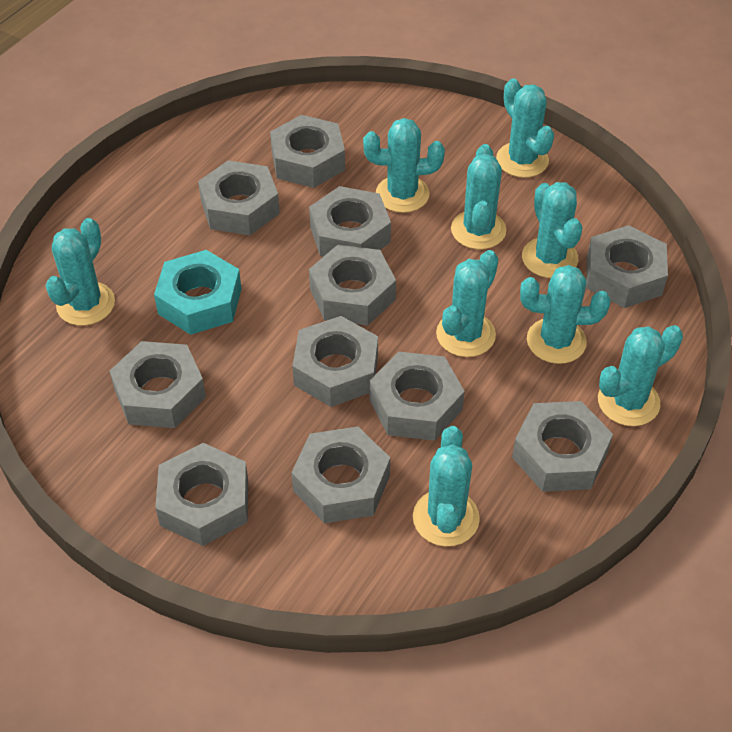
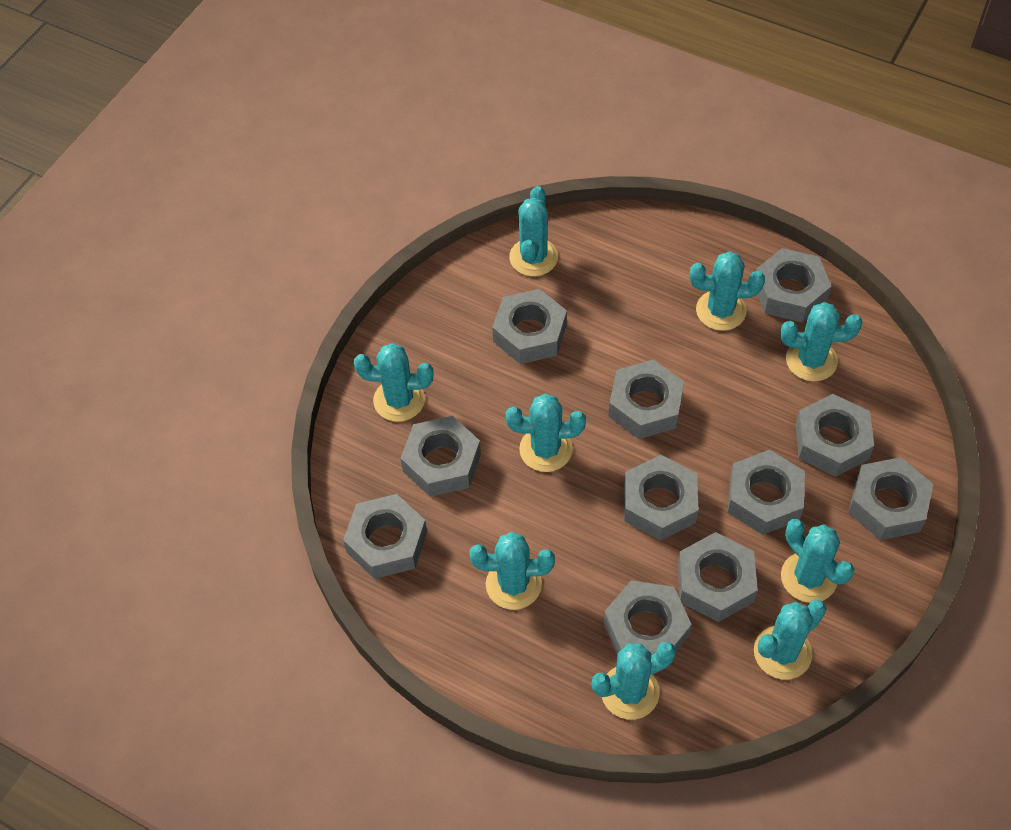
turquoise nut: [154,250,241,335] = 1 -> none = 0

